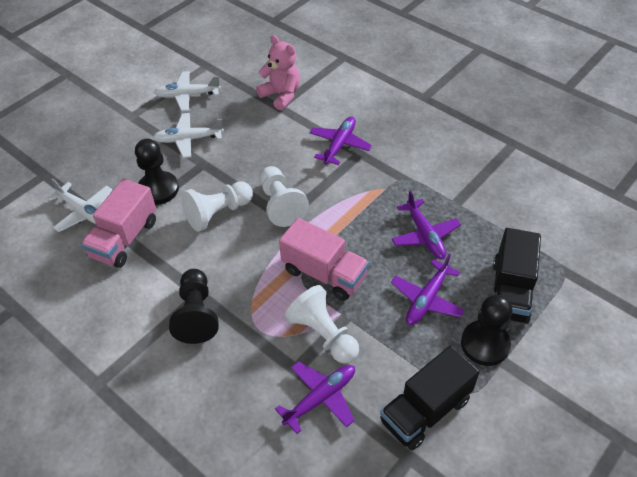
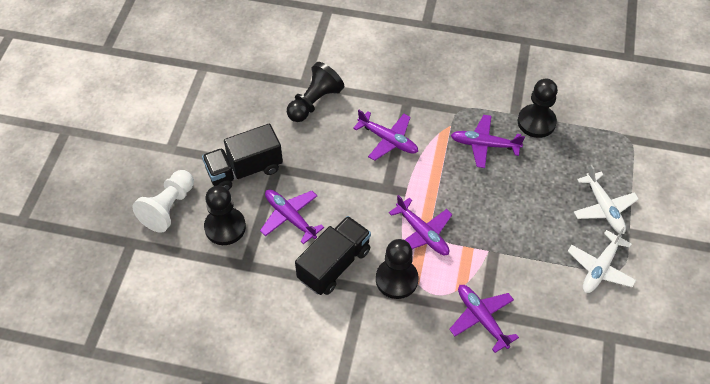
black pawn: [135,139,179,205] [169,269,219,344] [461,295,513,366] = 3 -> [204,186,246,245] [287,62,344,122] [376,239,418,299] [518,79,558,138] = 4
pink teddy bear: [256,35,300,110] = 1 -> none = 0
pink truck: [81,179,156,268] [279,218,369,301] = 2 -> none = 0
purple plane: [275,361,355,434] [309,117,372,165] [391,254,465,325] [392,191,461,259] = 4 -> [260,189,324,244] [353,110,418,161] [389,195,452,255] [449,285,519,353] [451,115,525,168] = 5
white pawn: [181,181,253,232] [259,166,309,227] [285,285,359,364] = 3 -> [132,170,194,233] = 1
white plane: [47,178,112,232] [153,113,224,158] [154,71,221,112] = 3 -> [567,227,636,293] [574,165,639,234] = 2

